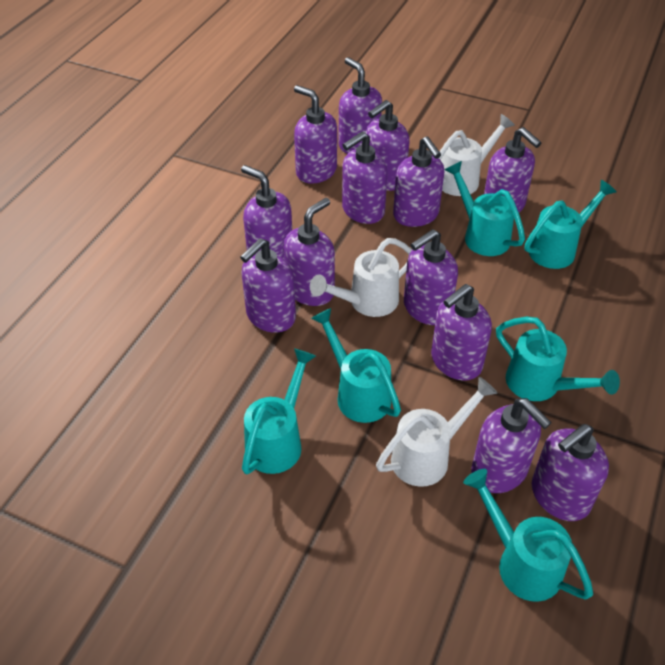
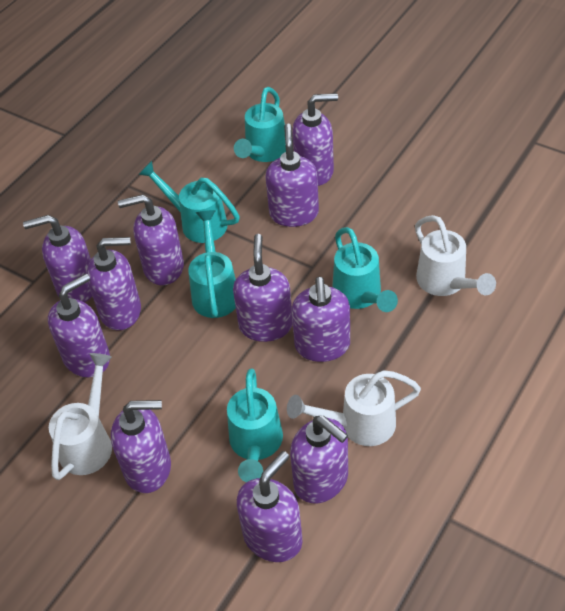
purple soap dispenser: [240,238,296,333] [241,165,292,259] [283,198,335,306] [294,85,337,184] [338,57,382,154] [342,132,387,224] [366,100,410,191] [393,136,444,227] [404,229,458,325] [431,284,492,381] [471,398,552,493] [484,127,541,212] [531,424,609,521] = 13 -> [23,215,92,303] [48,273,110,377] [87,237,141,330] [111,400,171,493] [118,194,184,285] [233,234,293,342] [237,451,303,562] [265,123,319,227] [290,416,348,503] [292,93,338,186] [292,277,350,362] = 11
turquoise watering can: [242,348,316,475] [311,308,401,423] [444,161,525,256] [463,469,593,602] [496,317,620,401] [525,180,616,269] = 6 -> [138,161,240,243] [188,210,236,318] [227,368,283,482] [234,87,286,162] [332,227,398,312] = 5

